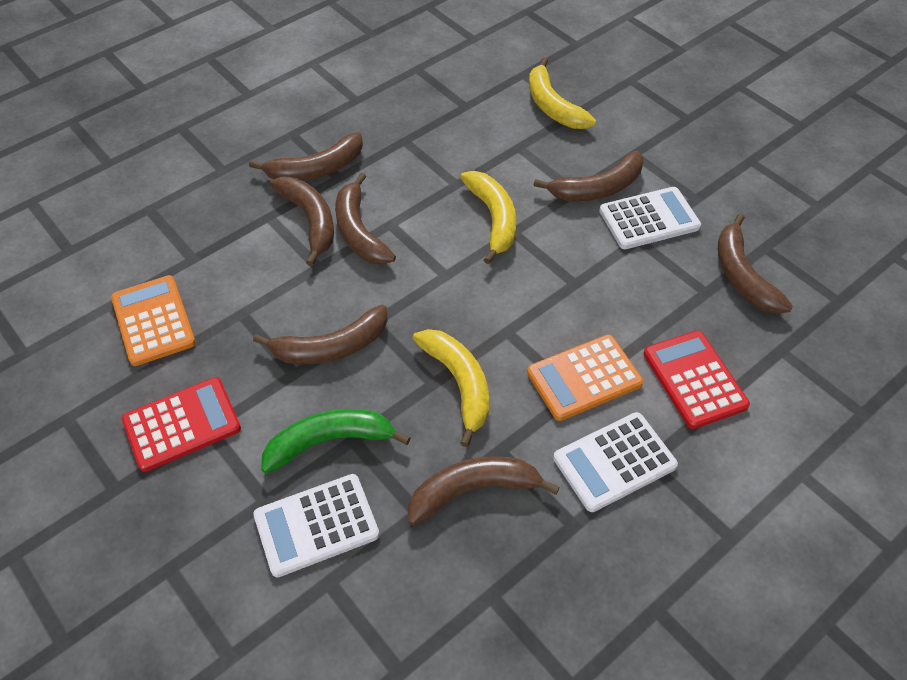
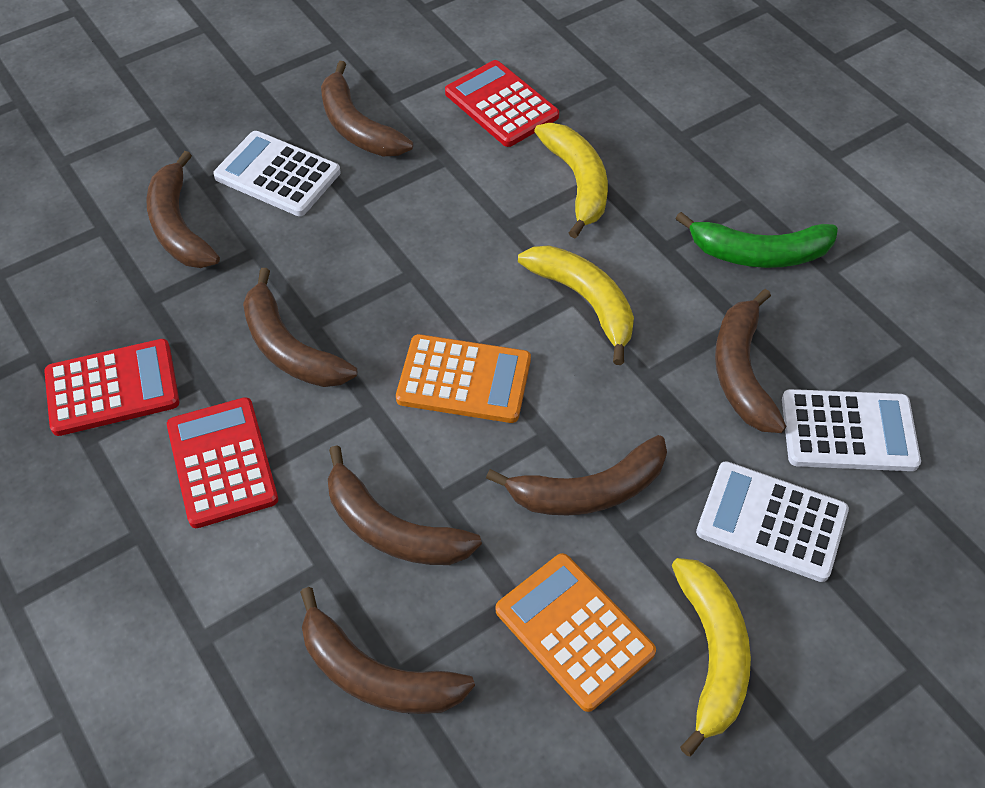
red calculator: [122,377,241,472] [644,330,750,429] = 2 -> [44,339,179,436] [167,397,278,528] [445,60,559,147] = 3

